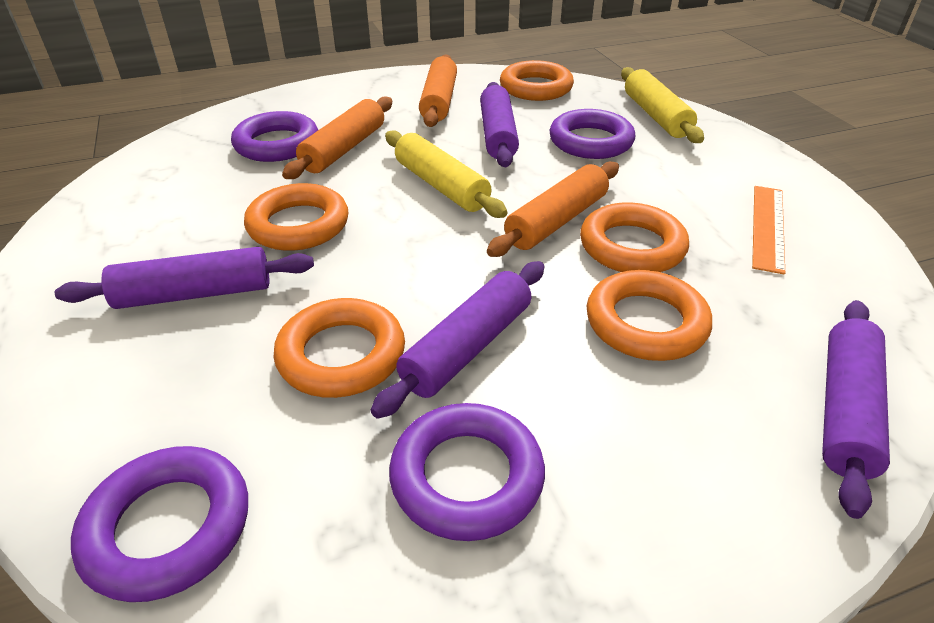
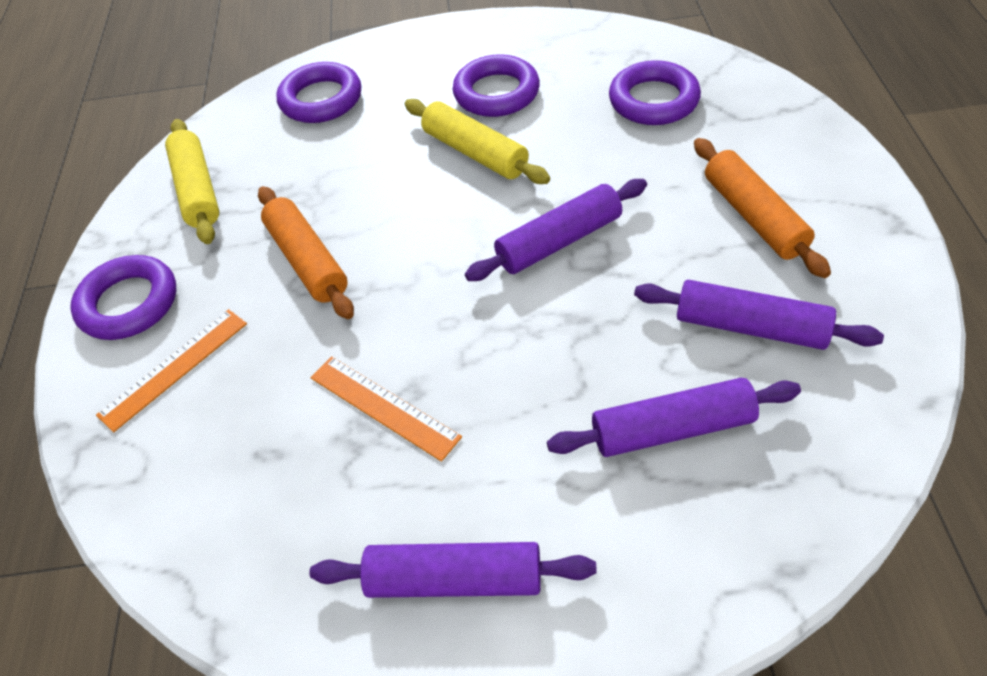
orange ring: [244,183,349,251] [274,298,405,398] [500,60,574,101] [580,202,689,272] [587,270,712,361] = 5 -> none = 0
orange rolling pin: [282,97,392,179] [419,55,457,127] [487,161,619,257] = 3 -> [258,186,354,319] [694,138,831,278] = 2
orange ruler: [752,186,785,275] = 1 -> [96,309,247,432] [310,356,462,462] = 2

